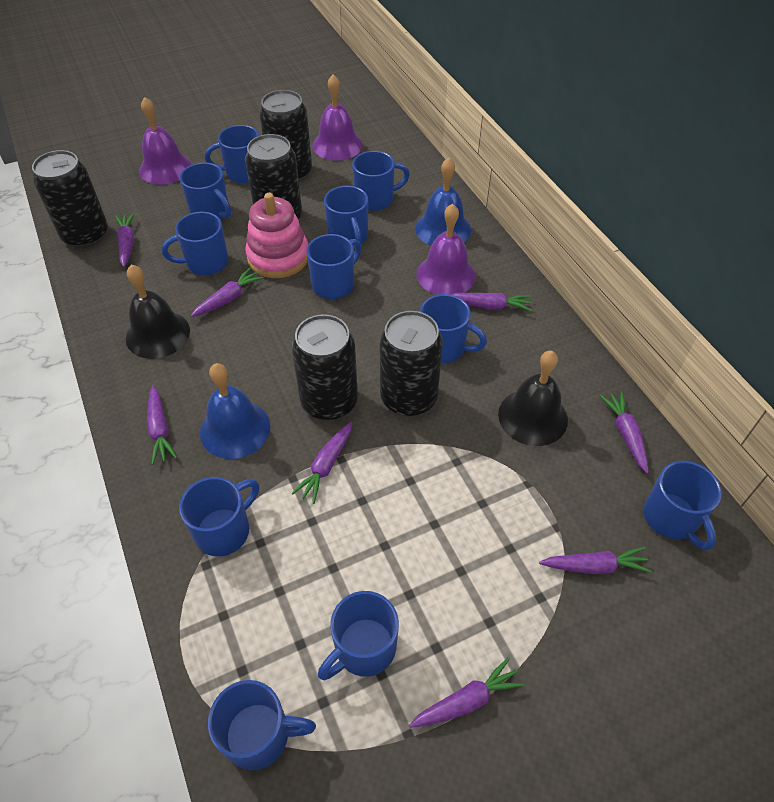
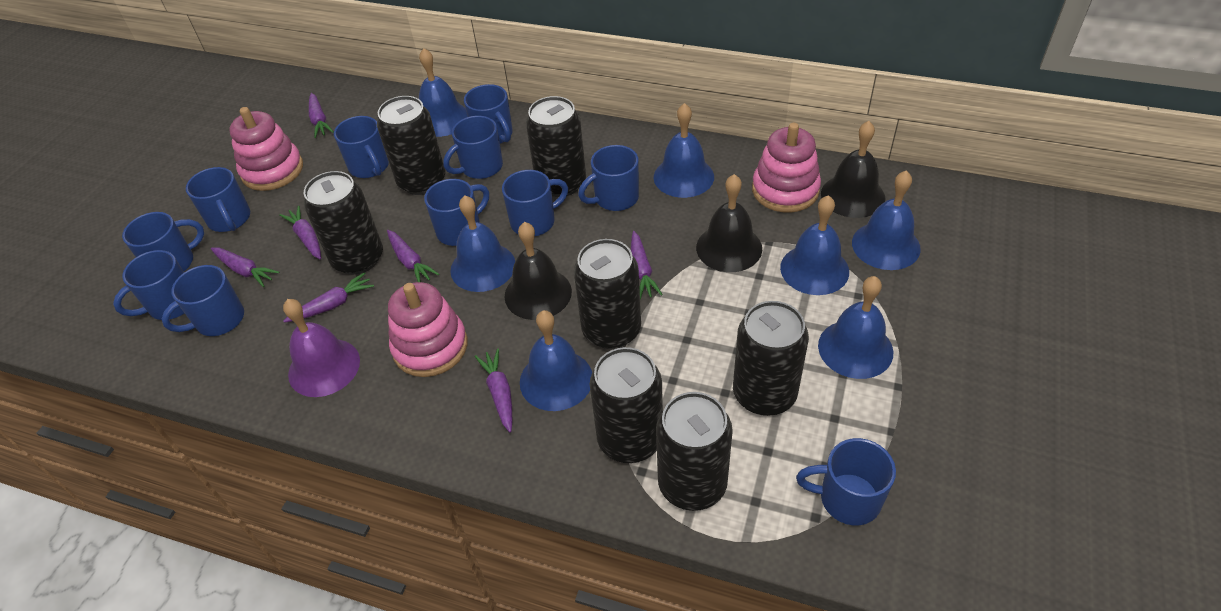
black bell: [126,264,190,359] [498,351,568,446] = 2 -> [504,222,572,320] [696,174,762,272] [821,121,885,218] = 3
black can: [32,150,108,248] [245,134,302,220] [259,90,312,182] [291,314,358,420] [379,311,443,416] = 5 -> [304,171,383,275] [377,96,445,195] [526,96,586,197] [574,239,641,349] [590,347,663,463] [656,392,733,511] [733,301,809,416] = 7
blue bell: [200,363,270,459] [415,158,471,246] = 2 -> [419,48,468,137] [450,196,515,292] [520,310,592,411] [654,103,714,198] [780,195,849,295] [818,276,893,379] [852,170,921,270] = 7
pink stacking toy: [245,193,308,278] = 1 -> [229,107,303,191] [388,282,468,377] [752,123,821,213] = 3
purple bell: [139,97,192,185] [312,74,363,161] [417,204,476,295] = 3 -> [283,299,360,397] = 1
purple carrot: [115,213,135,267] [147,385,177,465] [191,268,263,317] [292,422,352,504] [409,657,525,728] [450,293,531,311] [539,546,652,574] [600,392,649,474] = 8 -> [211,248,280,287] [279,206,321,259] [283,272,374,323] [309,93,334,138] [387,230,439,282] [475,349,512,433] [631,231,663,299] = 7

